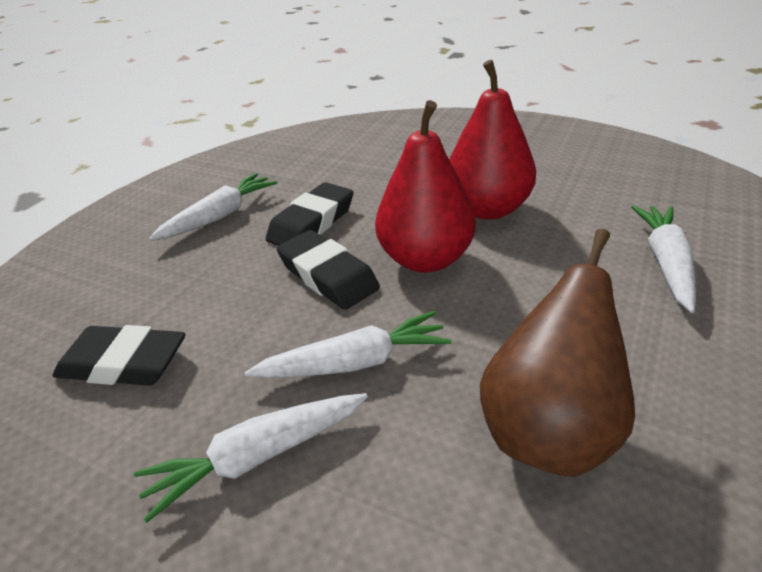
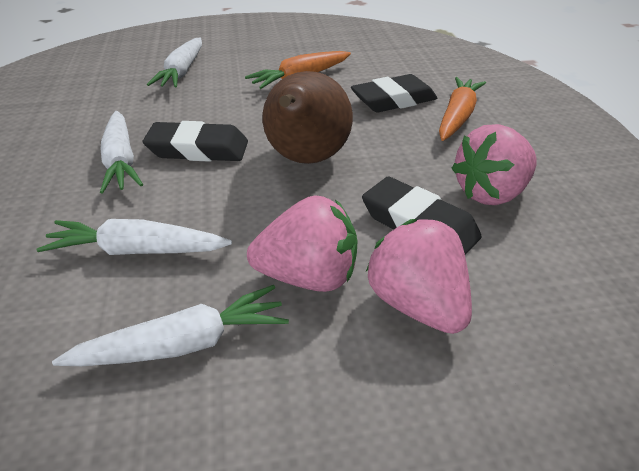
orange carrot: none = 0 -> [245,51,351,89] [439,77,486,141] = 2
pink strawberry: none = 0 -> [247,195,358,292] [366,219,472,334] [452,124,537,205] = 3
red pear: [375,100,476,273] [449,60,536,220] = 2 -> none = 0

